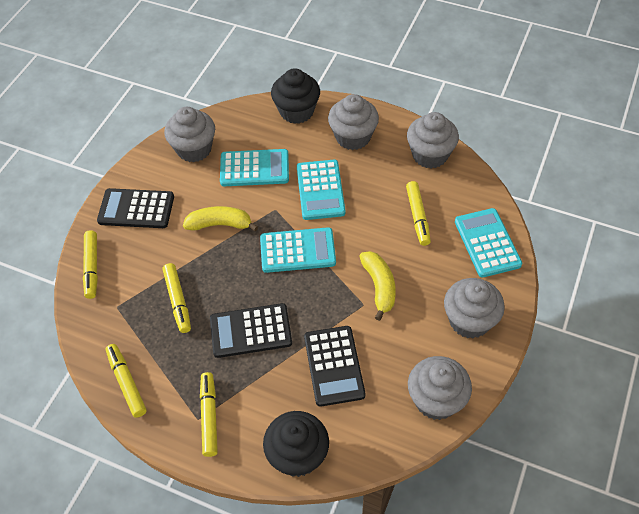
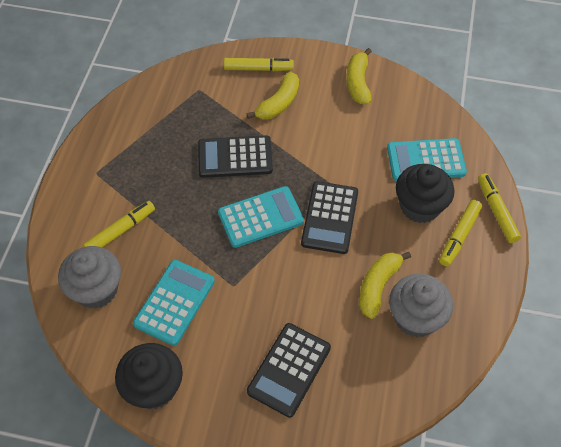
grey cupcake: [164,107,215,162] [328,94,379,150] [407,112,459,168] [408,356,472,420] [444,278,505,338] = 5 -> [58,246,121,309] [389,274,453,337] = 2
turquoise calculator: [220,149,289,186] [260,227,336,273] [297,160,345,220] [455,208,522,277] = 4 -> [133,260,215,346] [218,186,304,248] [387,138,467,181] = 3
yellow banana: [183,206,258,231] [359,251,396,321] = 2 -> [246,71,299,120] [346,48,372,104] [359,252,411,319] = 3
yellow marker: [83,230,98,299] [106,344,147,418] [163,263,191,333] [200,372,218,457] [406,181,431,246] = 5 -> [83,201,155,248] [224,58,294,71] [439,200,482,267] [478,173,521,243] = 4

